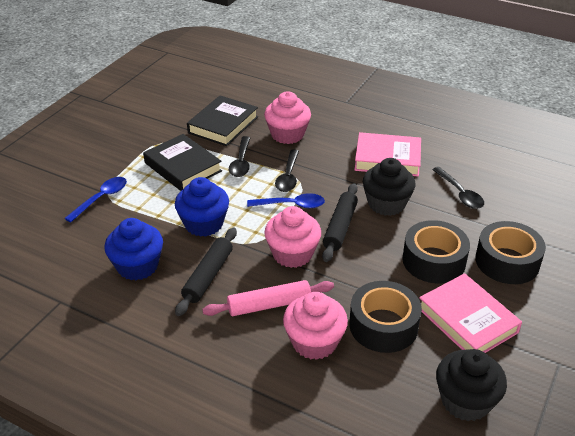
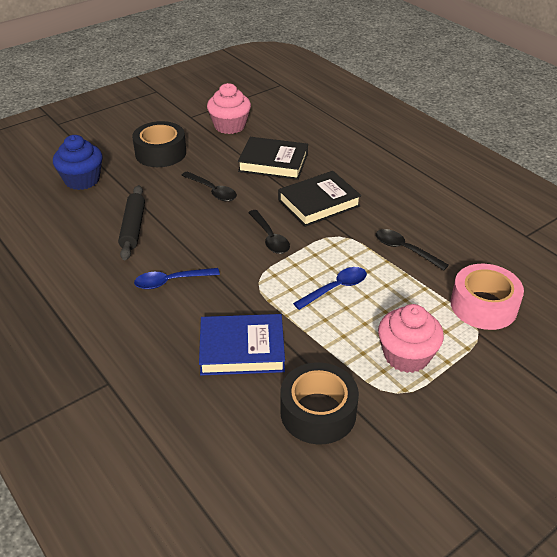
black cupcake: [363,158,416,216] [436,349,507,421] = 2 -> none = 0
black rolling pin: [175,227,237,316] [322,183,358,262] = 2 -> [118,185,145,260] = 1
black tape: [349,281,422,353] [402,220,470,283] [475,221,546,284] = 3 -> [132,121,186,167] [280,362,359,445] = 2
blue book: none = 0 -> [199,314,285,375] = 1
blue cupcake: [104,218,163,280] [175,177,229,237] = 2 -> [53,135,102,190] = 1
pink book: [354,132,421,176] [419,273,522,353] = 2 -> none = 0
pink cupcake: [264,91,311,144] [264,206,321,268] [283,292,348,360] = 3 -> [207,83,251,134] [378,304,444,373] = 2
pink rolling pin: [202,280,334,316] = 1 -> none = 0
pink tape: none = 0 -> [451,264,524,330] = 1

